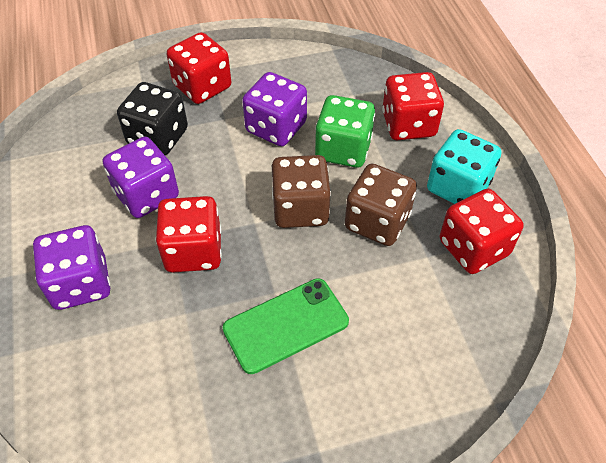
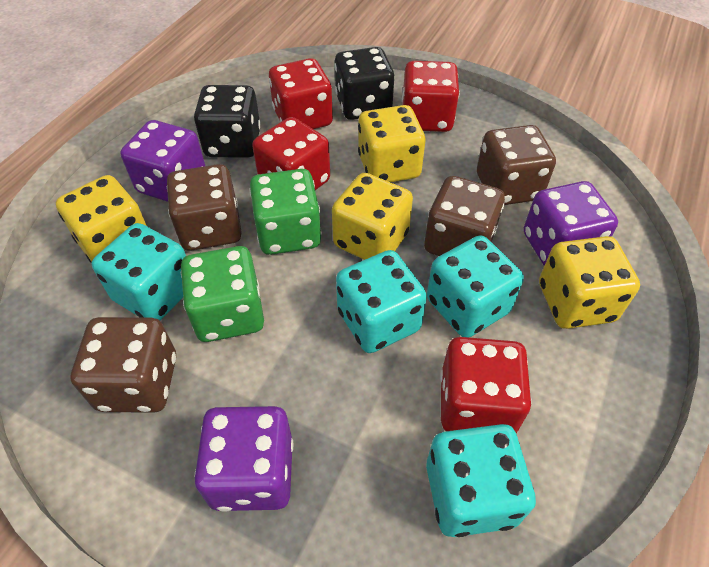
black dice: [117,82,188,155] = 1 -> [194,85,261,158] [334,47,395,120] = 2
brown dice: [272,155,331,228] [345,163,417,246] = 2 -> [71,317,176,413] [167,164,242,251] [424,176,505,256] [477,125,556,205] = 4
green dice: [315,95,375,168] = 1 -> [181,246,264,342] [250,169,322,255] = 2
green phone: [223,278,349,374] = 1 -> none = 0
turquoise dice: [427,129,501,204] = 1 -> [91,223,186,321] [336,250,427,353] [426,424,536,537] [427,235,524,337] = 4
yellow dice: none = 0 -> [55,175,147,263] [332,173,413,260] [358,105,425,182] [539,236,640,329] = 4

